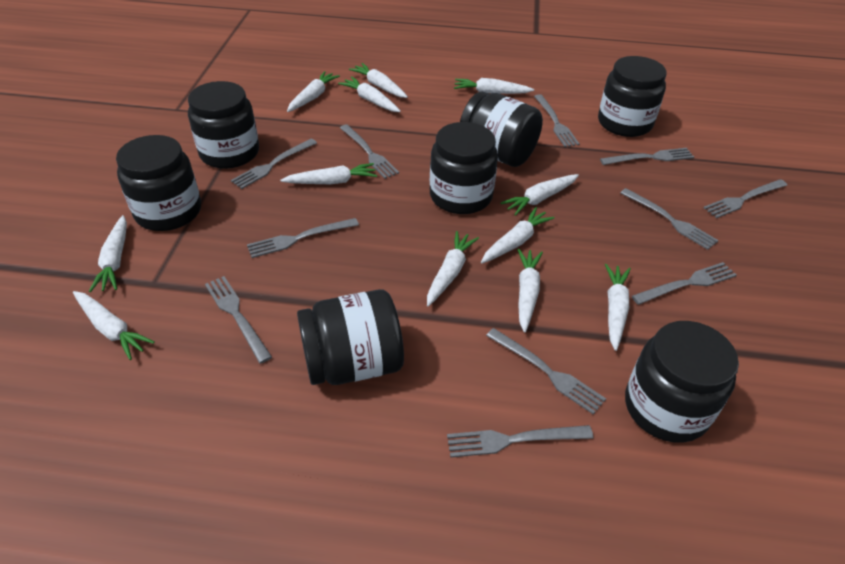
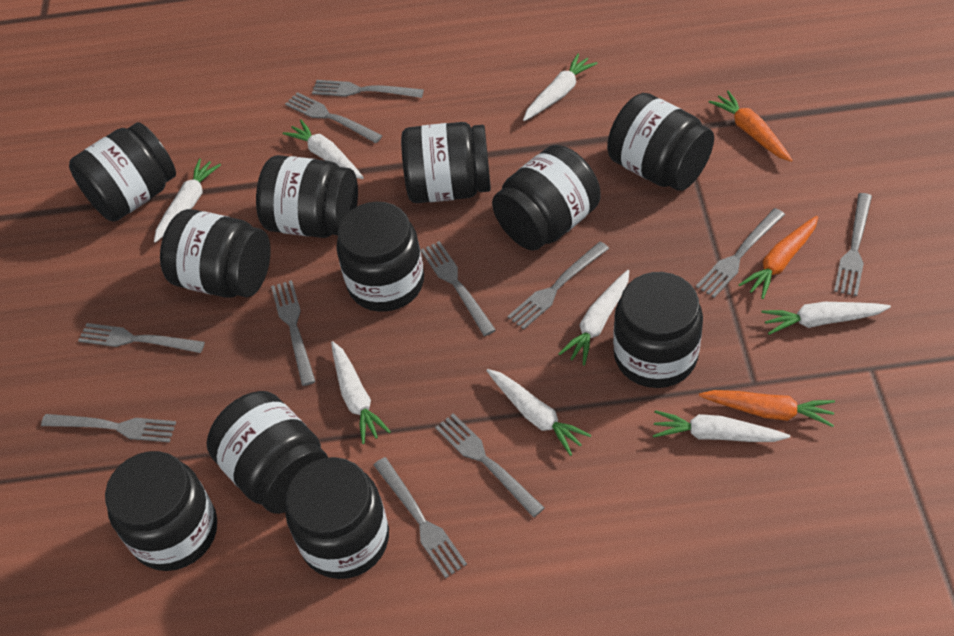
black jar: [116,135,201,231] [188,81,259,169] [297,289,404,385] [430,122,498,214] [460,91,543,167] [598,56,667,137] [625,321,739,443] = 7 -> [69,122,176,221] [105,451,217,571] [160,209,271,298] [207,391,328,514] [256,155,358,238] [285,457,389,579] [336,202,424,312] [401,122,491,203] [492,145,600,251] [607,93,714,191] [613,272,703,388] = 11
orange carrot: none = 0 -> [699,390,835,427] [709,91,792,162] [739,216,818,299] = 3
white carrot: [73,291,155,360] [89,215,127,292] [280,163,377,184] [287,71,340,112] [338,77,401,112] [349,63,408,98] [427,231,479,306] [454,78,534,94] [481,207,555,263] [501,174,579,216] [518,249,543,333] [605,264,631,351] = 12 -> [154,159,221,243] [283,120,364,179] [331,341,391,444] [486,369,591,456] [523,54,598,121] [558,270,629,366] [653,410,790,442] [761,302,891,335] = 8

